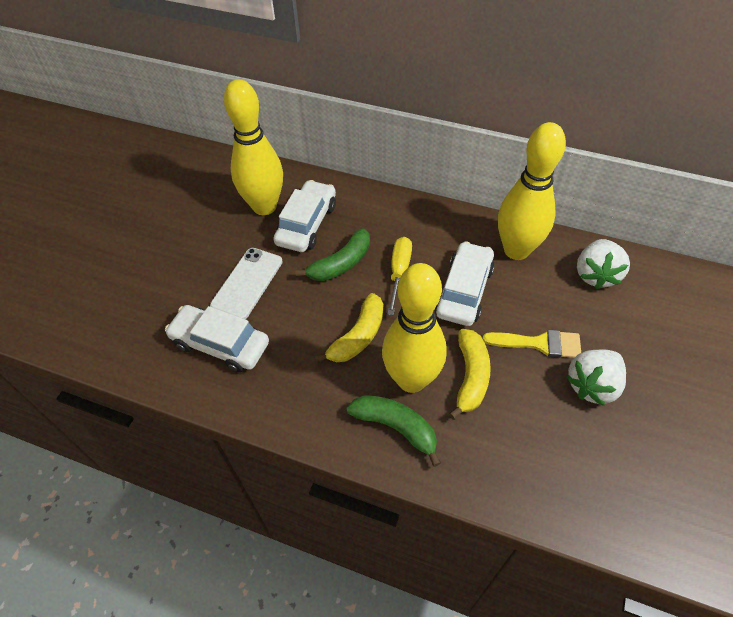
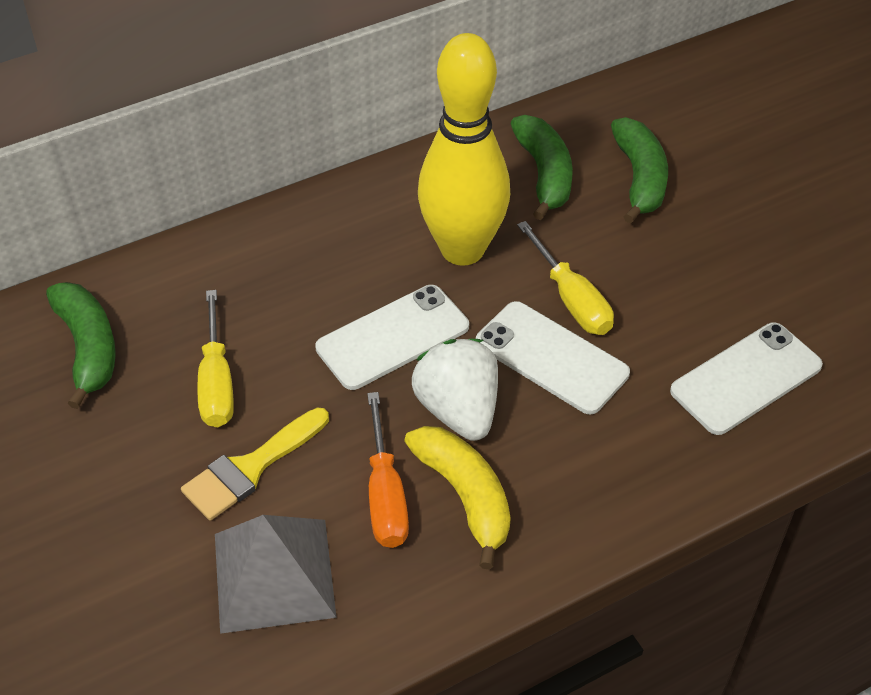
green banana: [295,228,370,281] [346,395,441,467] = 2 -> [46,282,116,409] [510,115,573,220] [611,117,668,224] = 3
grey pyramid: none = 0 -> [215,515,337,634] = 1
orange screwdriver: none = 0 -> [367,392,409,548] = 1
white car: [165,305,269,372] [274,180,336,252] [435,241,495,326] = 3 -> none = 0
white phone: [210,248,283,319] = 1 -> [315,285,469,390] [476,301,630,414] [670,323,823,435] = 3
white strawberry: [566,350,626,406] [577,239,630,289] = 2 -> [412,339,498,441] = 1
yellow banana: [315,293,383,362] [449,329,491,420] = 2 -> [404,426,511,570] = 1
yellow bowling pin: [224,79,283,215] [382,263,447,393] [498,122,566,260] = 3 -> [418,33,510,266] = 1
yellow screwdriver: [387,237,412,315] = 1 -> [198,290,234,427] [517,221,614,335] = 2

